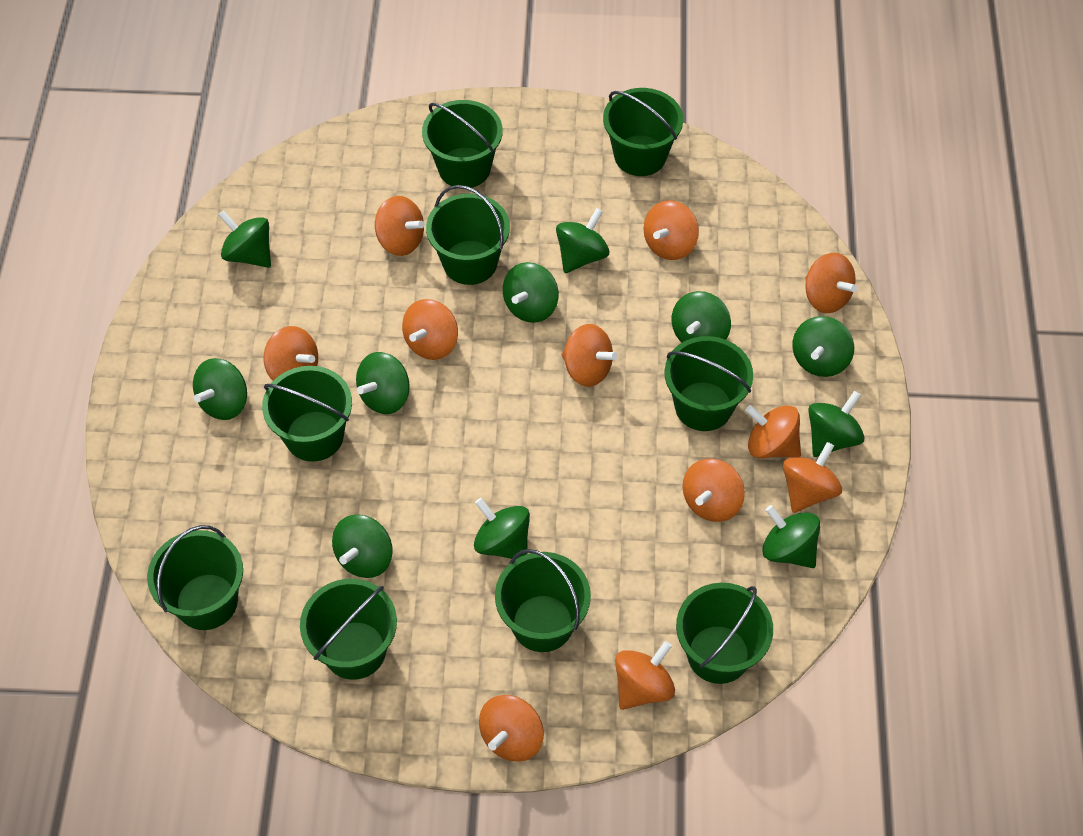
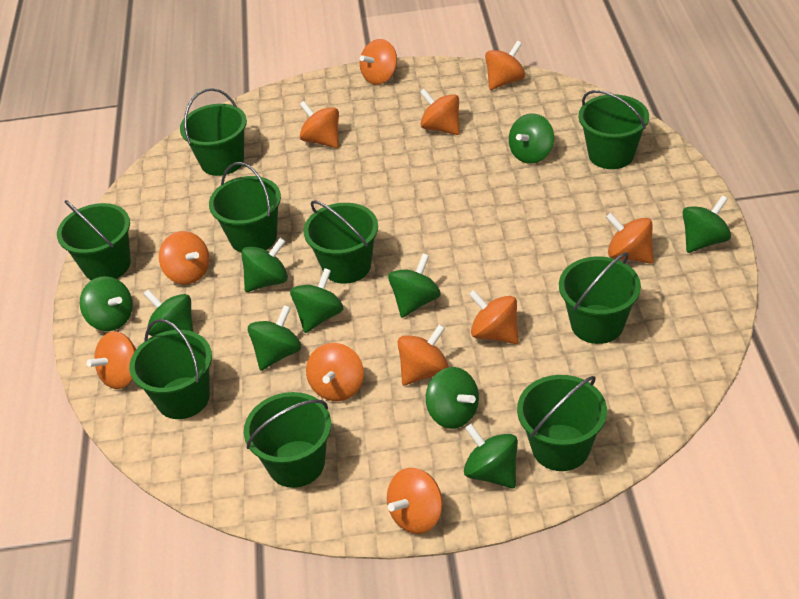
green spinning top: [193,358,247,420] [218,210,271,268] [332,515,393,578] [356,352,410,414] [474,498,530,559] [503,262,559,323] [556,208,609,273] [672,291,731,342] [762,505,820,568] [792,316,854,377] [808,391,865,457] = 11 -> [80,276,133,331] [144,289,193,336] [241,238,288,292] [248,305,301,371] [290,268,344,333] [388,254,441,318] [426,367,479,429] [464,424,518,489] [509,114,554,164] [683,196,731,253] = 10

